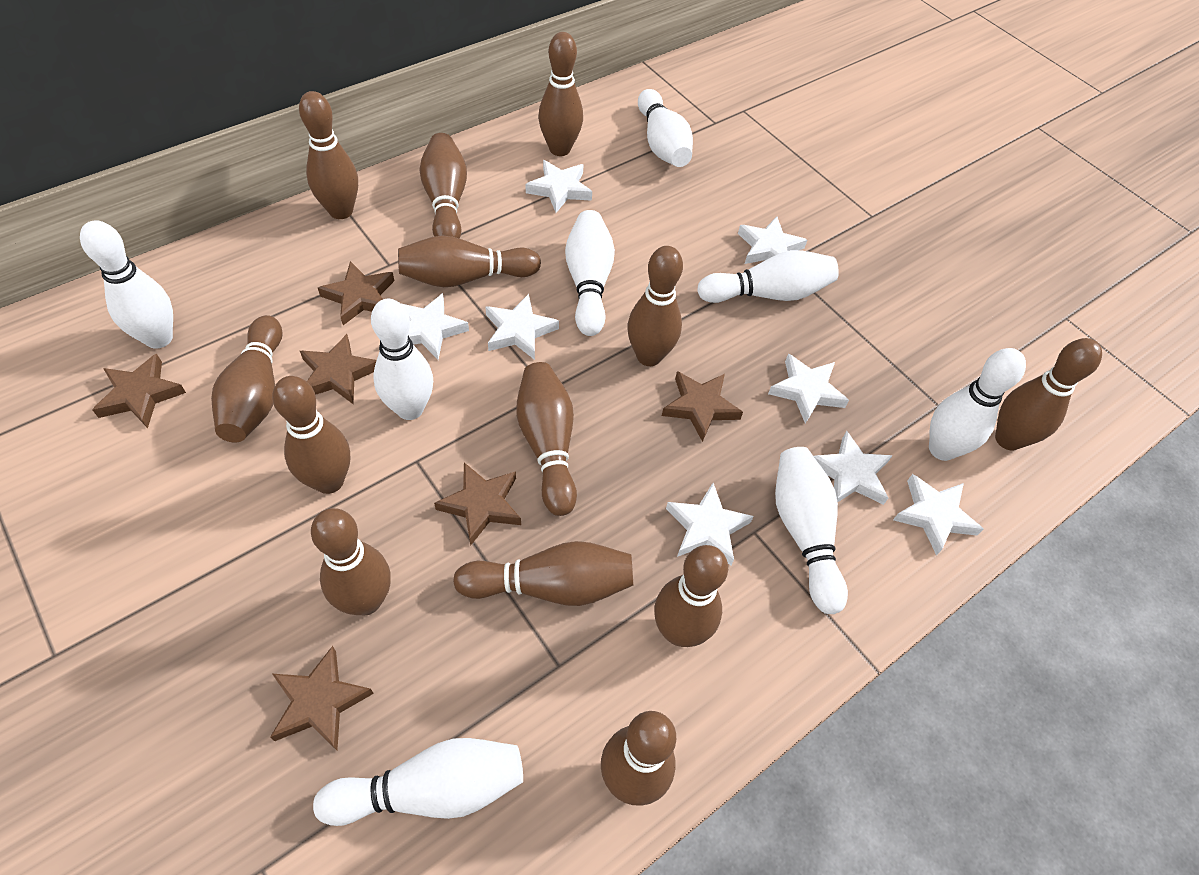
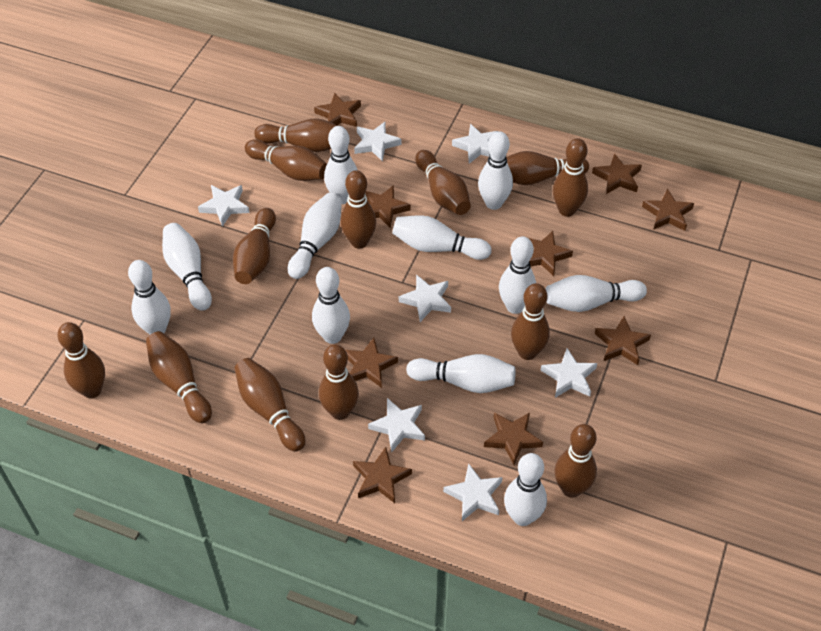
brown star: [92,354,186,428] [270,646,374,750] [300,334,377,404] [318,261,394,325] [434,463,521,546] [662,371,743,442] = 6 -> [314,93,361,127] [345,338,398,388] [353,447,412,503] [365,185,411,228] [484,413,543,465] [529,231,573,276] [592,153,642,194] [594,316,651,365] [642,189,694,231] = 9
white bowling pin: [80,220,173,349] [313,738,523,826] [371,299,433,420] [565,210,615,336] [638,89,693,167] [697,250,839,303] [775,447,848,614] [929,348,1026,461] = 8 -> [128,260,171,335] [162,223,212,311] [288,193,342,279] [312,267,350,344] [324,126,358,204] [392,215,491,260] [406,354,516,393] [478,131,513,210] [499,236,536,314] [504,453,547,526] [546,275,647,312] = 11
white star: [400,293,469,360] [485,294,559,360] [526,160,592,213] [666,483,754,565] [738,216,807,264] [768,354,849,424] [814,431,893,505] [893,474,983,555] = 8 -> [198,185,250,227] [354,122,402,162] [368,398,425,453] [399,275,451,322] [443,463,503,521] [452,124,498,164] [540,348,597,398] = 7

